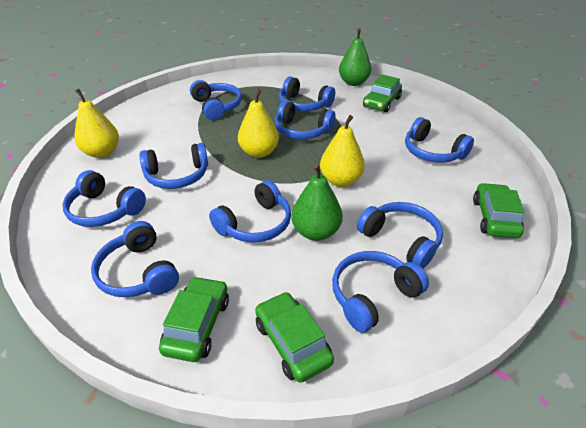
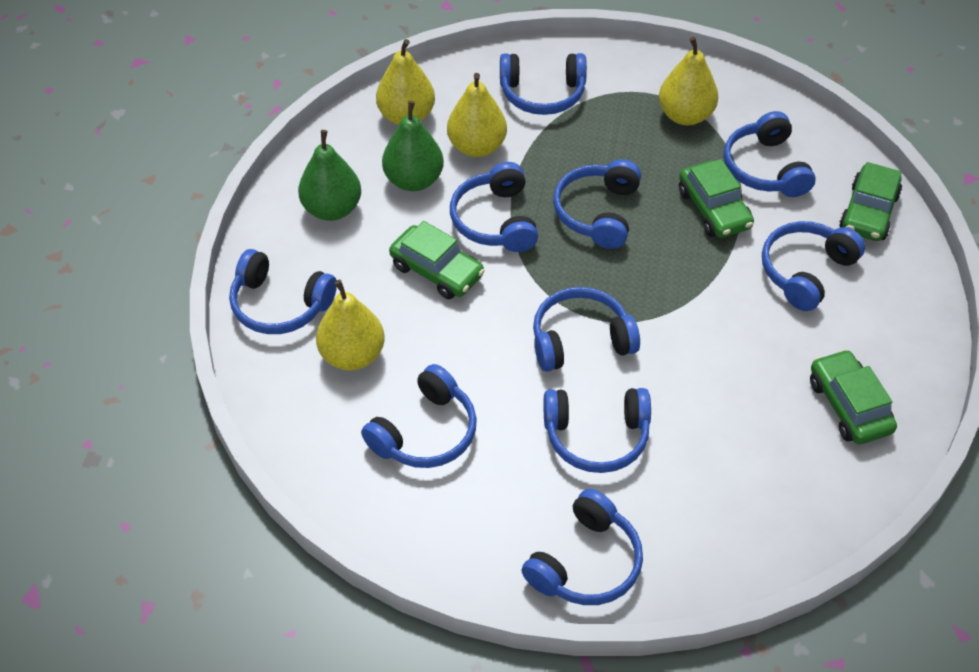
yellow pear: [74,89,119,158] [238,89,279,158] [320,115,365,187] = 3 -> [316,280,385,370] [376,39,435,125] [447,73,507,157] [659,37,718,125] = 4

